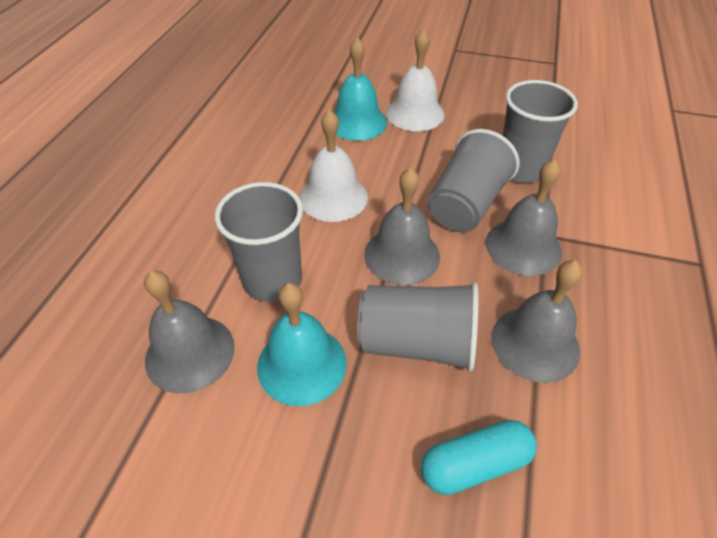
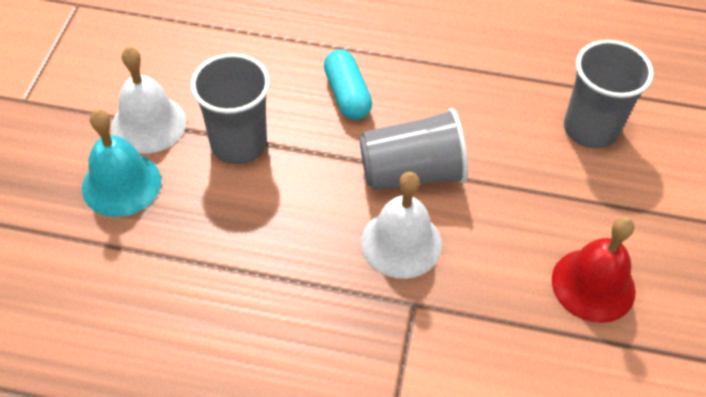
grey bell: [144,270,235,393] [364,167,440,285] [486,159,562,276] [491,260,582,383] = 4 -> none = 0
grey cup: [215,182,303,302] [357,282,478,372] [427,129,520,232] [502,80,578,183] = 4 -> [191,53,270,164] [360,108,468,190] [564,40,654,149] = 3
red bell: none = 0 -> [552,216,636,323] = 1
turquoise bell: [257,283,347,406] [334,37,387,141] = 2 -> [82,109,161,217] = 1

